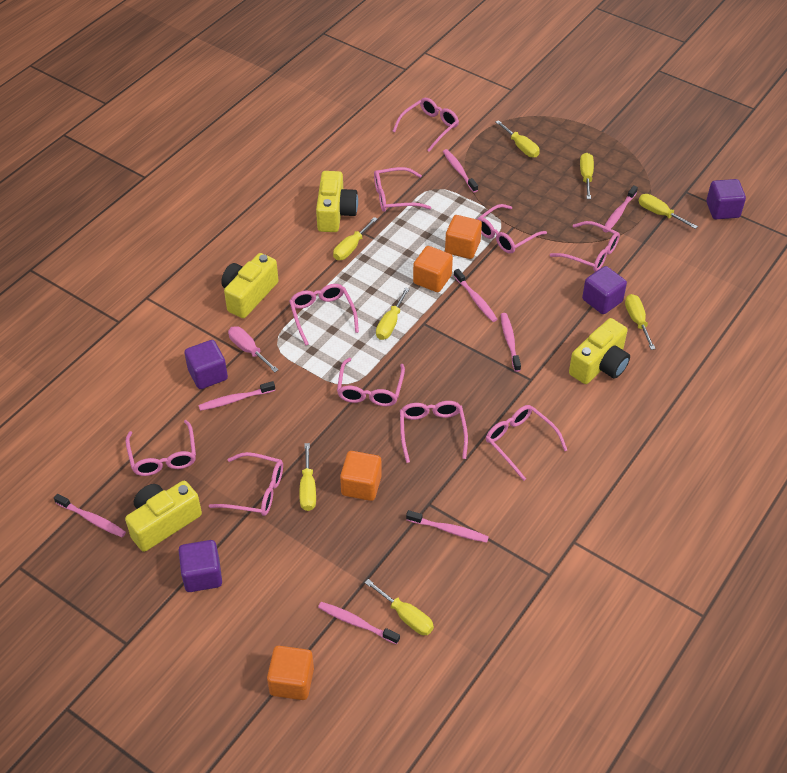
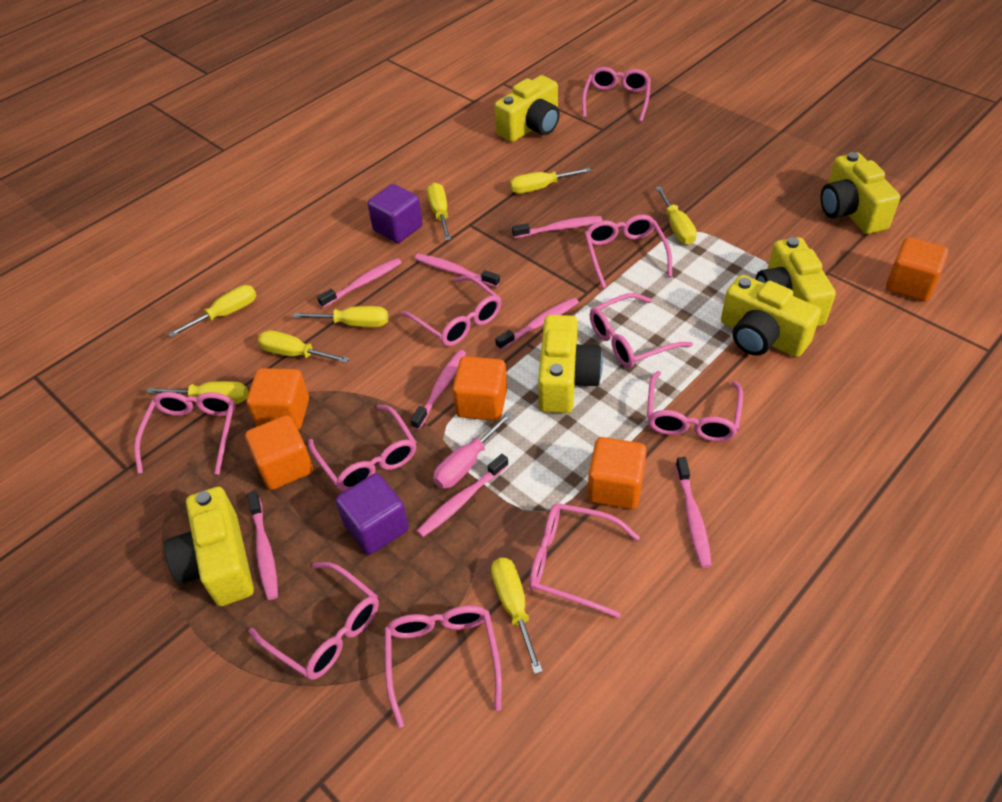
orange cube: [267,646,314,700] [340,451,382,501] [413,246,453,292] [445,215,482,259] = 4 -> [245,415,313,490] [247,368,309,430] [452,356,507,421] [587,437,647,509] [886,237,948,301] = 5
purple cube: [179,540,222,592] [184,340,228,389] [582,266,627,314] [706,179,746,219] = 4 -> [336,473,409,555] [368,184,423,243] = 2
yellow camera: [125,481,202,552] [221,253,279,318] [316,171,358,232] [569,318,630,384] = 4 -> [164,487,254,606] [494,75,560,142] [538,315,603,413] [721,275,821,357] [755,237,836,326] [821,152,900,234] = 6

